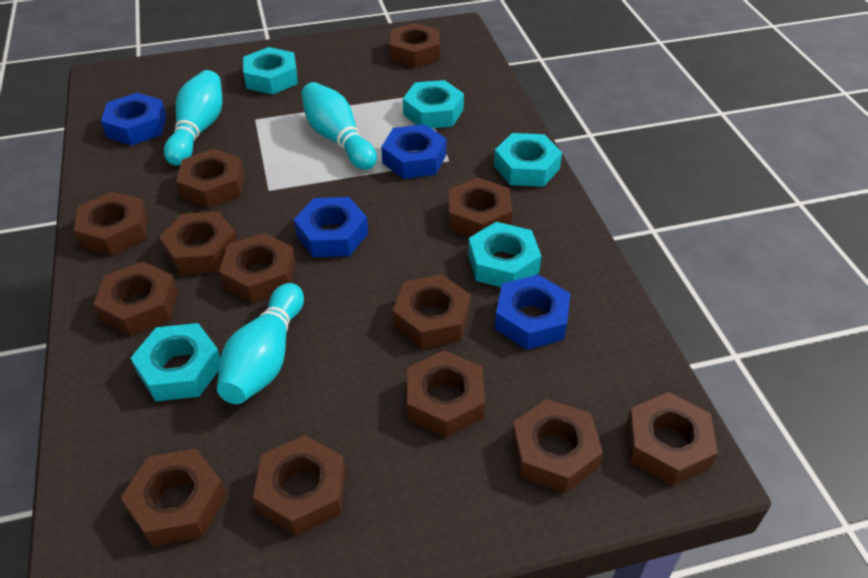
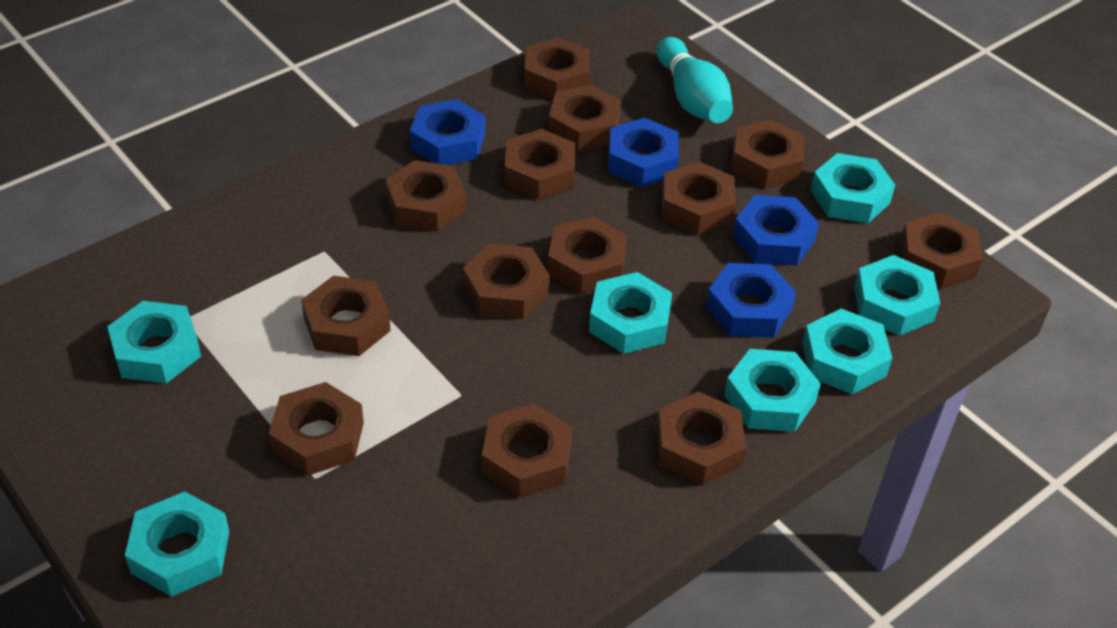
turquoise bowling pin: [164,70,222,166] [217,283,304,404] [301,82,377,170] = 3 -> [657,37,733,123] = 1
turquoise nut: [131,323,221,401] [243,47,298,95] [403,80,464,128] [468,222,541,287] [494,133,562,187] = 5 -> [107,301,201,383] [125,491,229,597] [589,272,672,354] [724,349,821,432] [802,309,892,394] [810,153,895,223] [854,255,940,336] = 7

